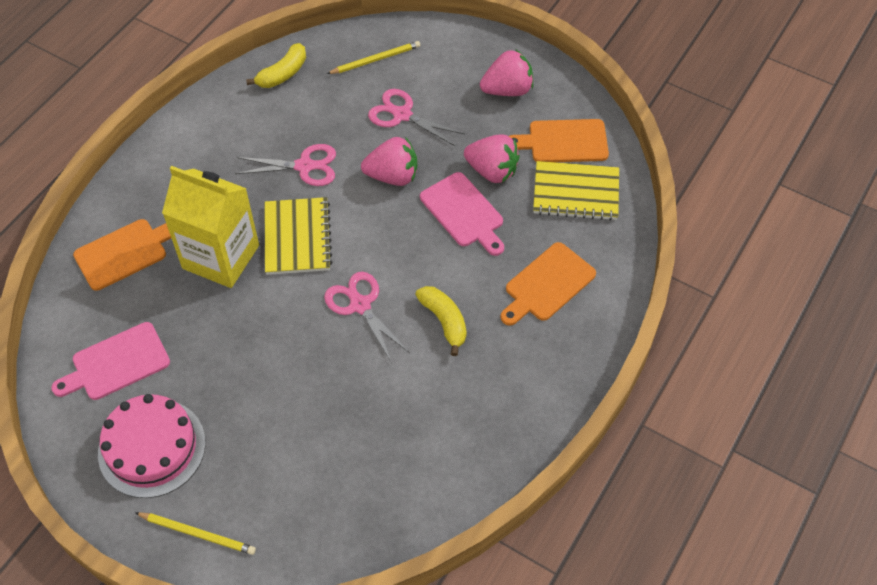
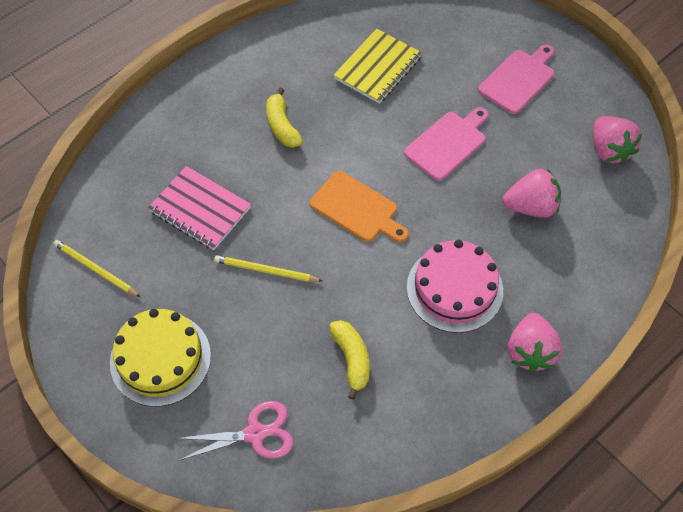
orange cutting board: [73,219,171,291] [500,242,596,326] [509,119,609,162] = 3 -> [310,171,408,242] = 1
pink notebook: none = 0 -> [148,166,251,250] = 1
pink scissors: [235,144,336,186] [324,272,410,363] [368,89,465,146] = 3 -> [175,401,293,461] = 1
yellow cake: none = 0 -> [110,309,211,407] = 1
yellow carton: [162,166,259,288] = 1 -> none = 0
yellow notebook: [264,197,332,275] [533,161,619,221] = 2 -> [333,28,422,104] = 1

